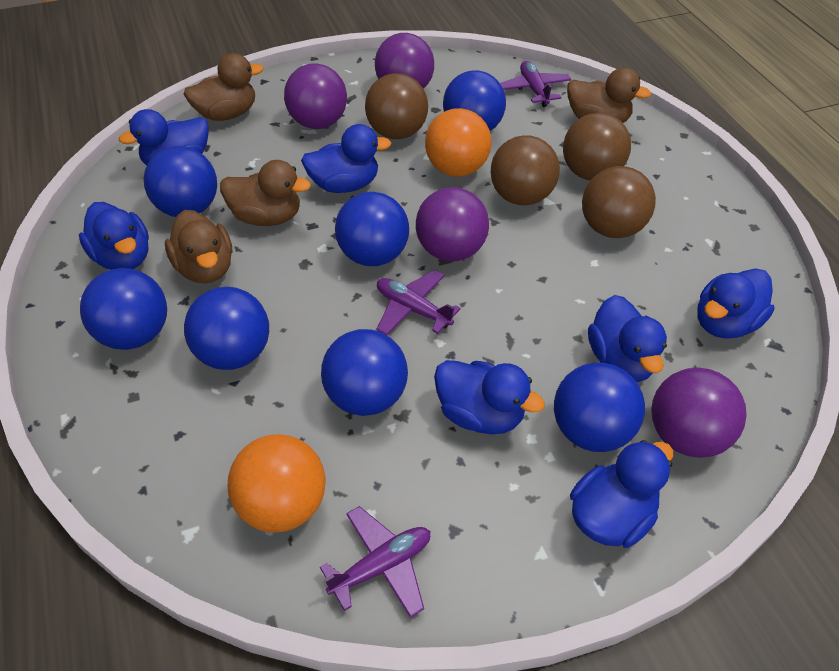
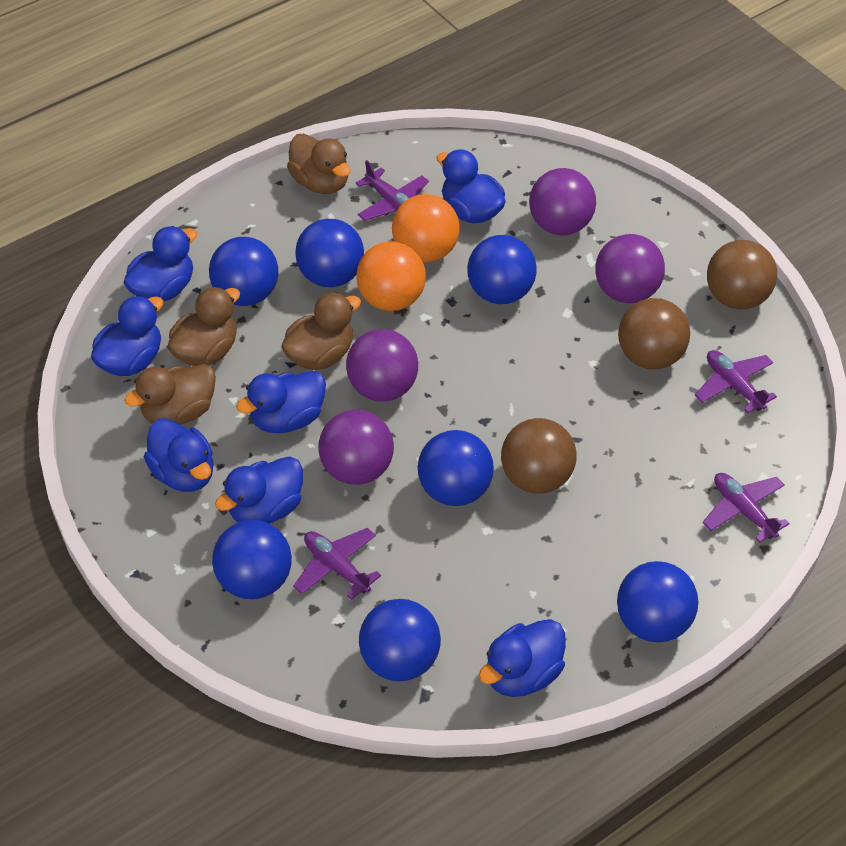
brown ball: [365,73,428,139] [491,135,560,205] [563,113,631,181] [582,166,656,238] = 4 -> [501,418,577,494] [618,298,690,369] [707,240,777,309] = 3
purple plane: [320,506,430,618] [376,270,461,335] [500,61,571,107] = 3 -> [293,528,381,600] [356,160,429,221] [695,350,777,413] [703,473,790,543] = 4

